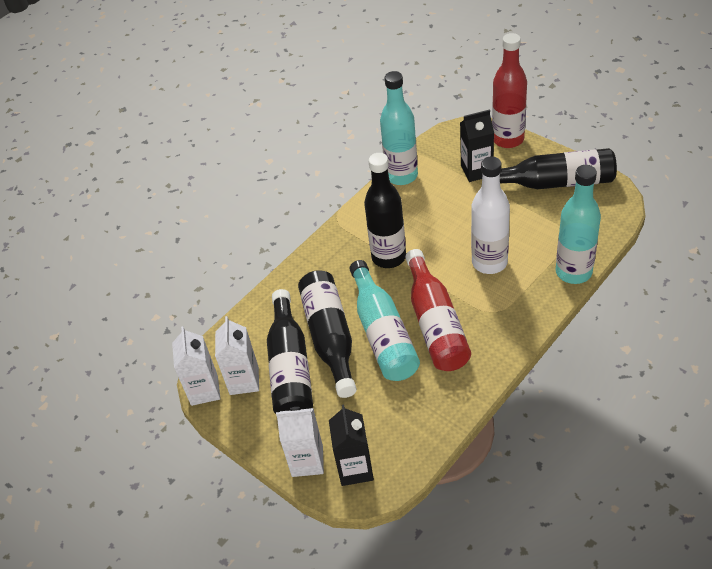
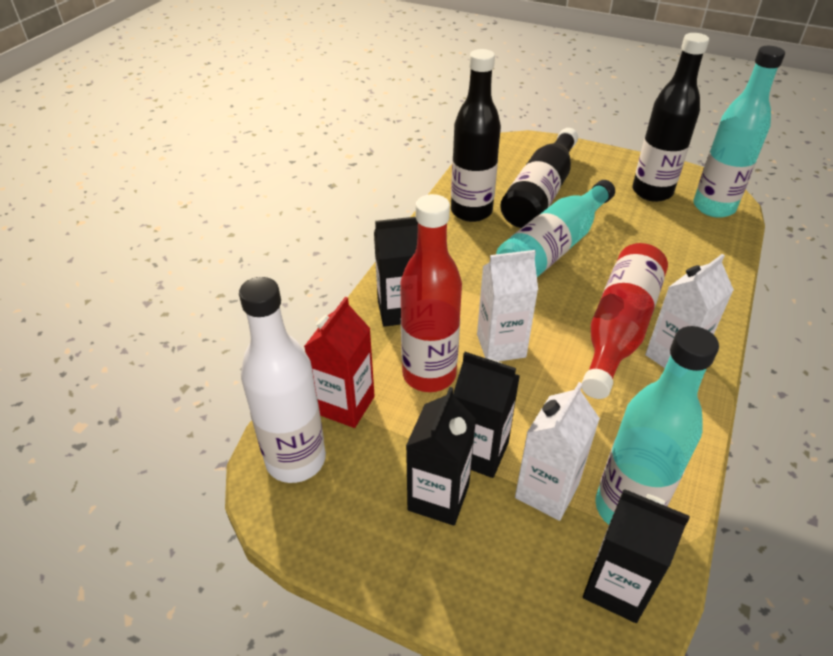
black bottle: [267,289,313,414] [298,270,357,398] [364,153,406,268] [500,148,617,189] = 4 -> [451,49,501,222] [500,128,578,228] [632,33,709,202] = 3
black carton: [329,405,374,486] [460,109,494,182] = 2 -> [374,217,418,327] [406,387,476,526] [453,352,520,478] [583,489,690,623] = 4
red carton: none = 0 -> [304,297,375,428] = 1

